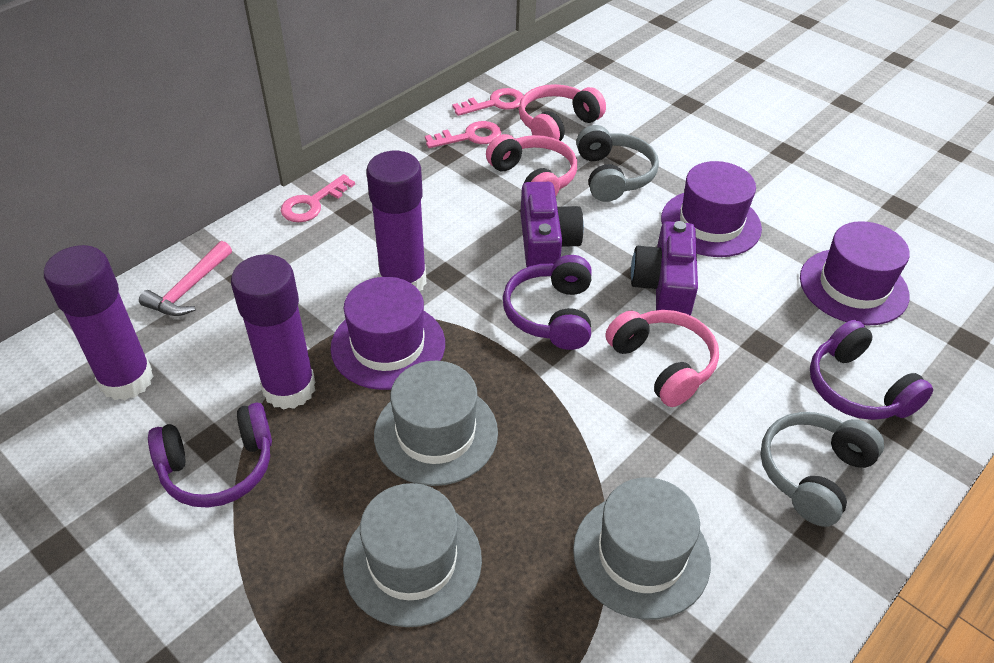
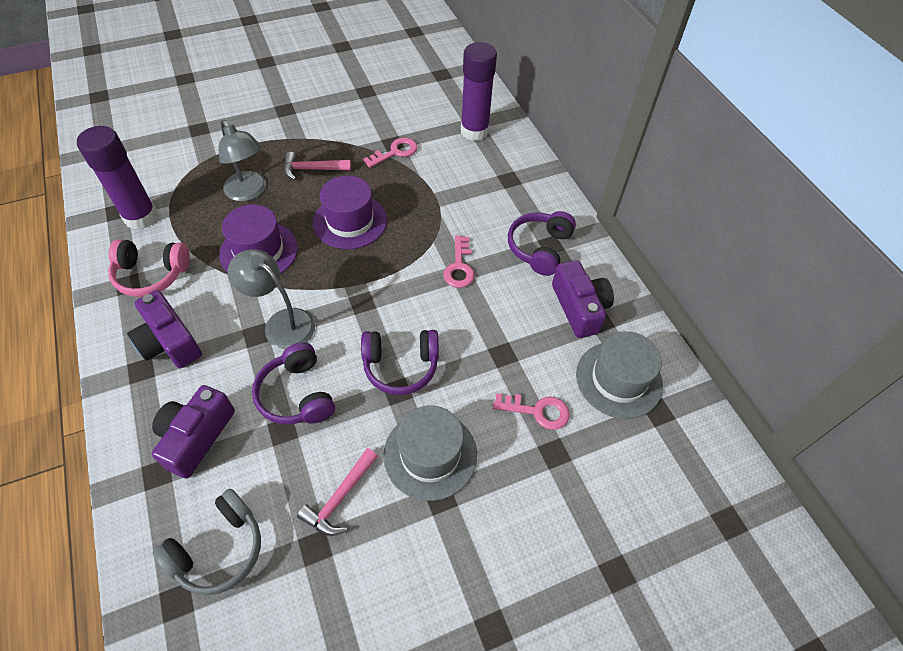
grey hat: [343,483,482,627] [374,361,498,486] [573,478,711,620] = 3 -> [383,405,477,501] [576,331,663,419] = 2
grey headphones: [576,125,659,202] [760,412,884,527] = 2 -> [153,488,261,595] = 1
grey lamp: none = 0 -> [218,120,266,201] [228,249,315,349] = 2
pink hammer: [139,241,232,316] = 1 -> [284,152,351,180] [297,448,378,536] = 2
pink headphones: [486,134,577,196] [519,84,606,141] [606,310,719,407] = 3 -> [108,239,190,297] = 1
purple camera: [521,182,584,267] [631,221,698,316] = 2 -> [127,290,202,368] [152,385,235,478] [552,260,614,338] = 3
purple glue stick: [44,245,154,400] [231,254,315,410] [366,151,427,291] = 3 -> [77,126,158,229] [461,42,497,141] = 2
purple hat: [330,277,445,390] [661,161,762,257] [800,221,910,326] = 3 -> [219,204,298,274] [313,176,387,249] = 2

